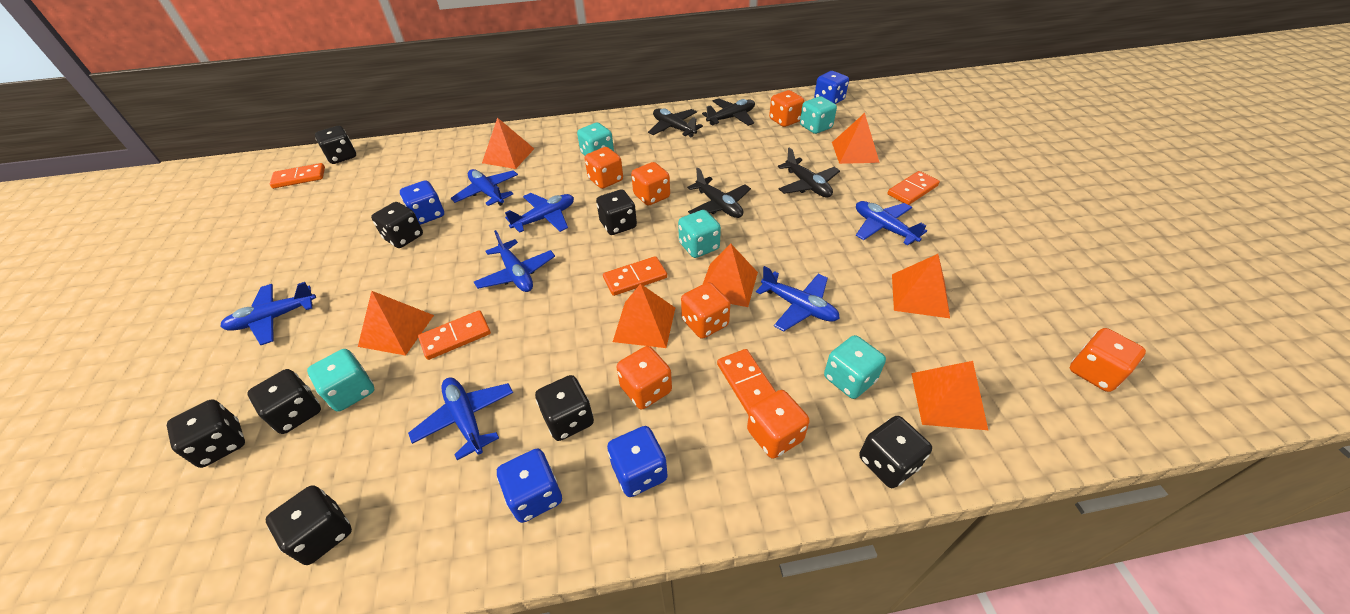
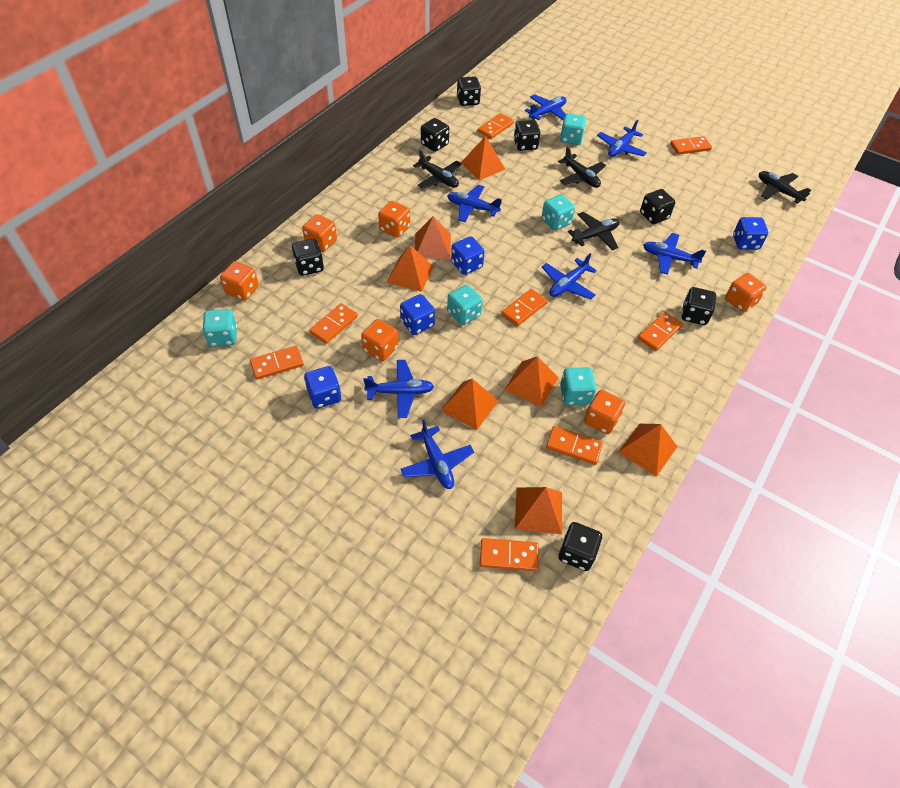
black dice: [167,399,245,468] [248,369,321,434] [266,485,352,565] [315,126,356,164] [371,202,423,248] [535,375,594,441] [596,190,637,235] [859,416,932,488] = 8 -> [292,239,324,276] [421,118,449,152] [457,76,481,106] [514,120,541,151] [558,522,602,571] [640,189,675,224] [682,287,716,325] = 7
orange dice: [585,147,623,189] [616,346,672,410] [631,162,670,206] [681,282,730,339] [747,390,810,459] [769,90,805,127] [1070,328,1146,392] = 7 -> [220,261,259,301] [302,214,337,252] [361,319,399,361] [378,201,410,238] [584,390,625,434] [725,273,767,312] = 6
orange domino: [270,163,325,188] [418,310,491,360] [603,256,667,296] [717,349,776,415] [888,171,940,205] = 5 -> [250,346,304,379] [309,303,358,344] [478,113,514,139] [480,538,539,571] [501,289,547,326] [546,426,603,465] [638,312,683,351] [670,136,712,155] = 8

